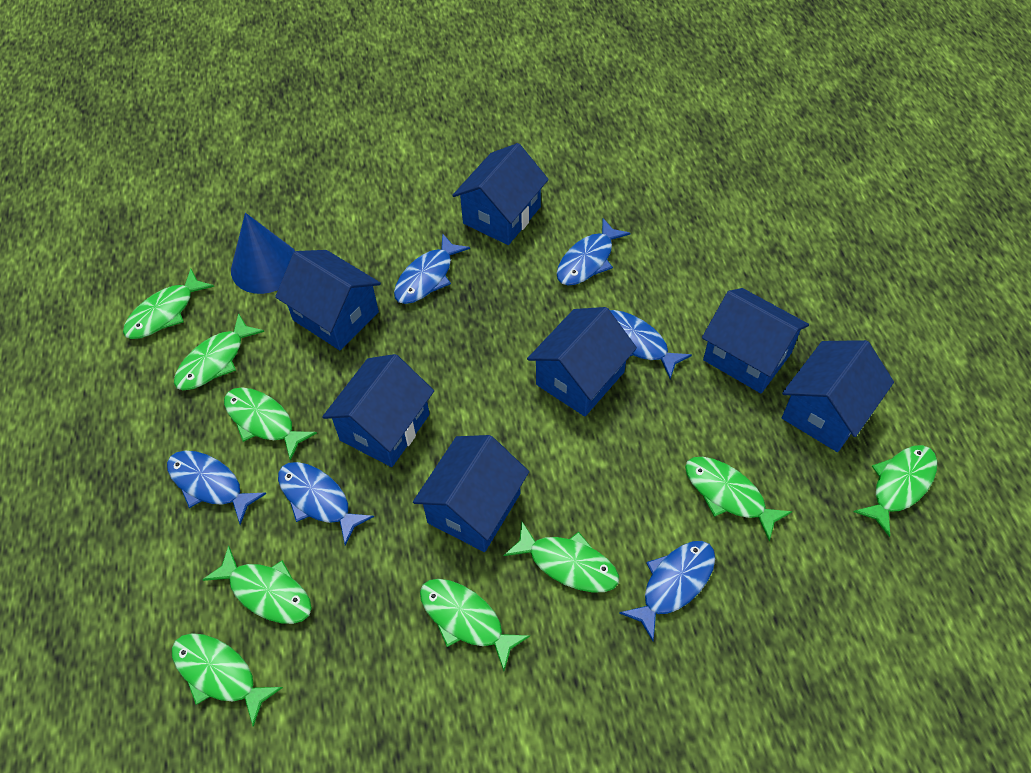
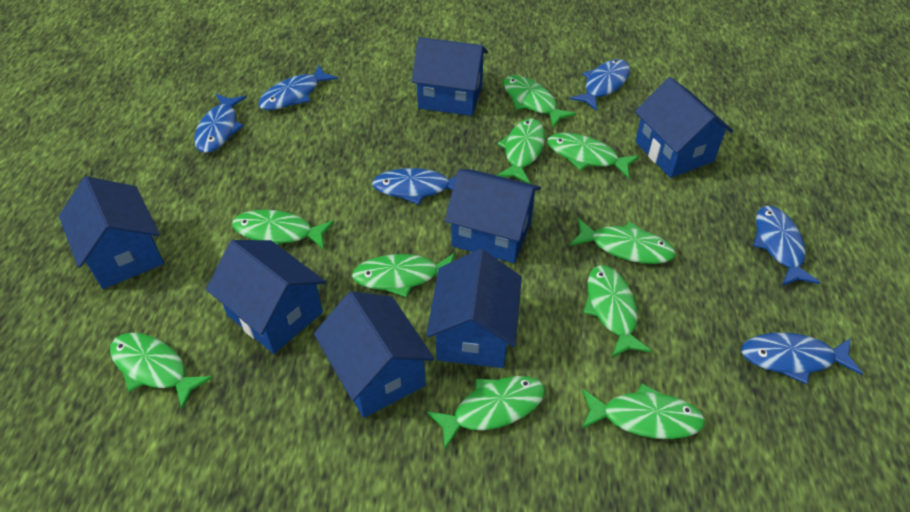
blue cone: [231,213,295,294] = 1 -> none = 0
green fish: [123,269,214,339] [172,633,283,727] [174,313,264,390] [203,545,312,624] [224,388,317,461] [420,579,530,671] [504,520,619,593] [685,457,792,542] [853,445,937,537] = 9 -> [110,333,213,410] [232,210,334,249] [352,253,455,298] [427,376,545,449] [496,118,545,184] [503,75,576,128] [547,133,639,179] [570,218,676,264] [582,383,705,439] [583,265,652,358] = 10

